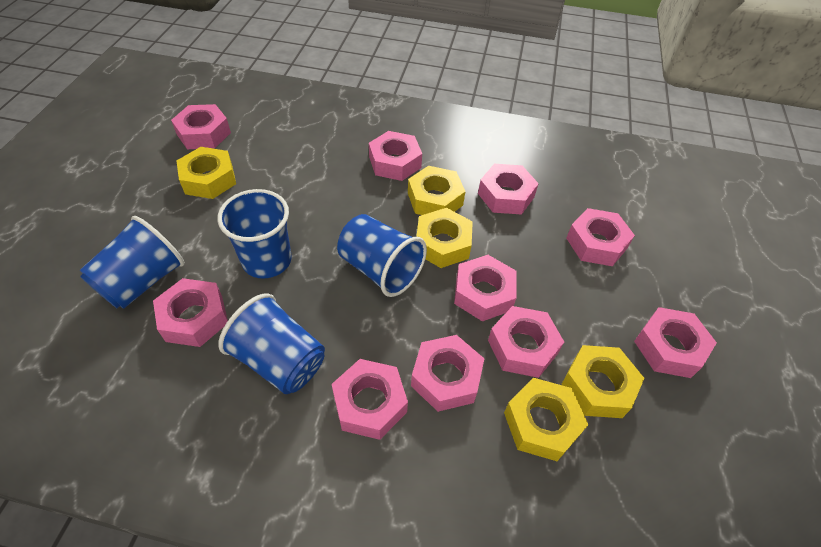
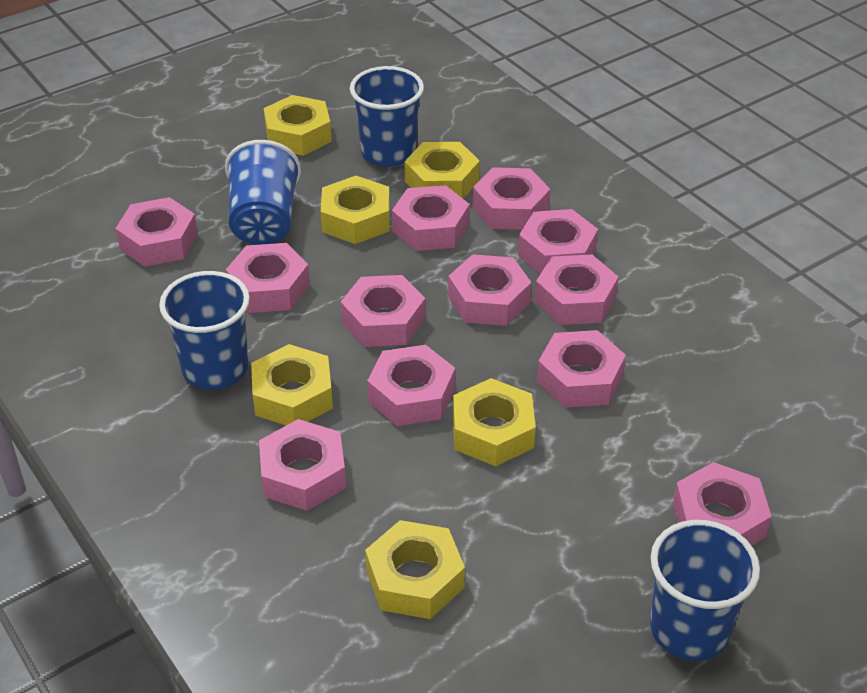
pink nut: [153,278,228,347] [171,104,231,149] [332,359,408,440] [369,131,422,181] [411,335,484,412] [454,255,516,321] [478,164,539,215] [488,306,564,378] [566,208,635,266] [634,307,717,378] = 10 -> [115,197,198,267] [226,243,310,313] [259,419,346,511] [341,275,425,347] [367,345,455,426] [392,185,470,251] [448,254,531,326] [473,167,550,230] [518,209,598,274] [535,255,619,325] [537,330,626,408] [673,462,772,546] = 12
yellow nut: [176,147,236,199] [408,166,466,215] [416,208,473,268] [504,378,588,461] [562,345,644,418] = 5 -> [251,344,333,425] [264,95,332,156] [321,176,390,244] [365,520,465,619] [404,142,480,199] [453,378,536,466] = 6

